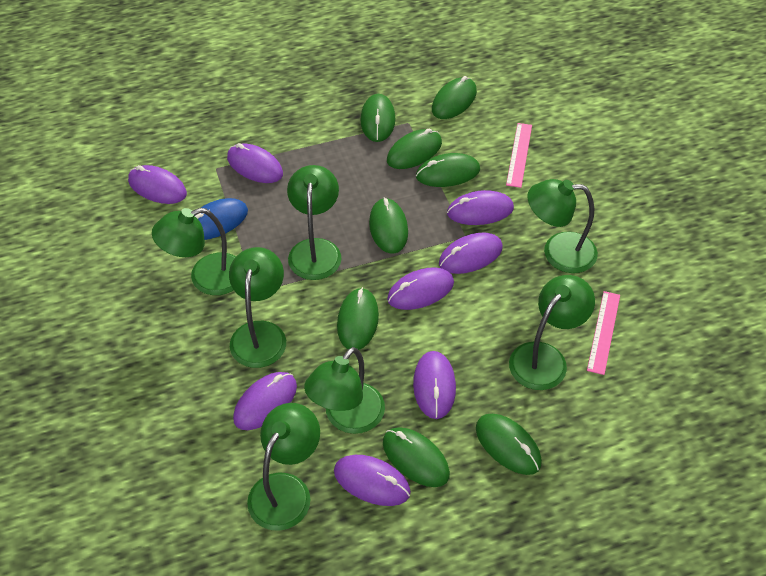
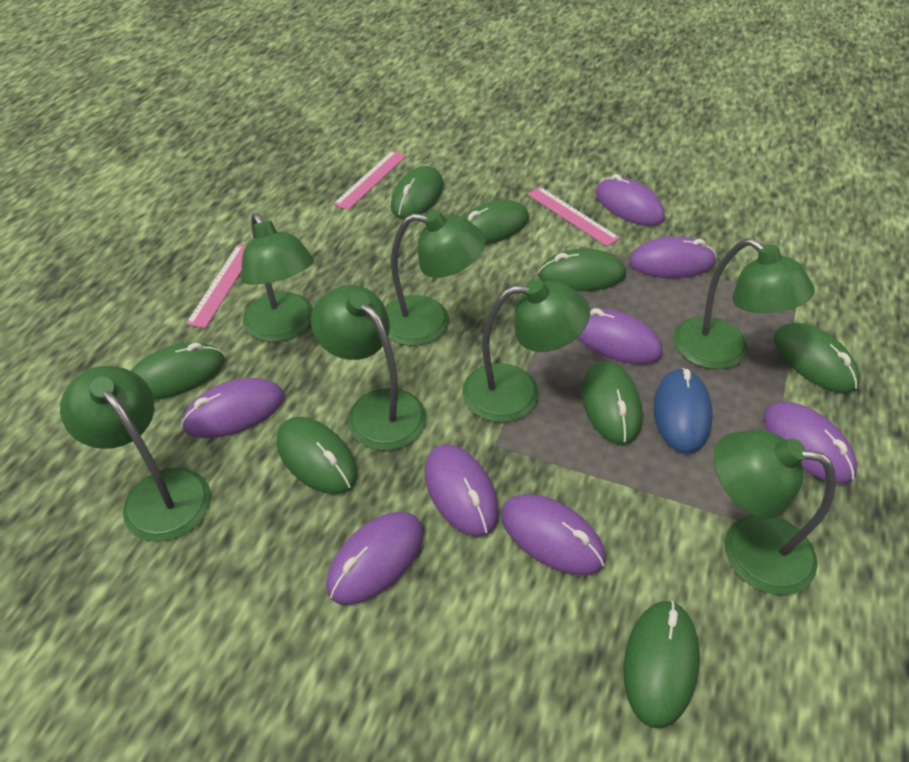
pink ruler: [506,123,532,188] [587,291,620,375] = 2 -> [186,245,246,328] [333,151,406,210] [527,187,620,247] = 3

